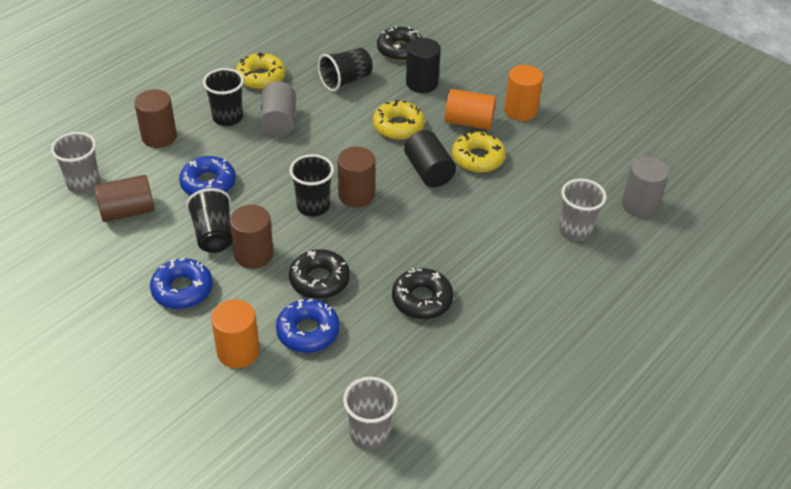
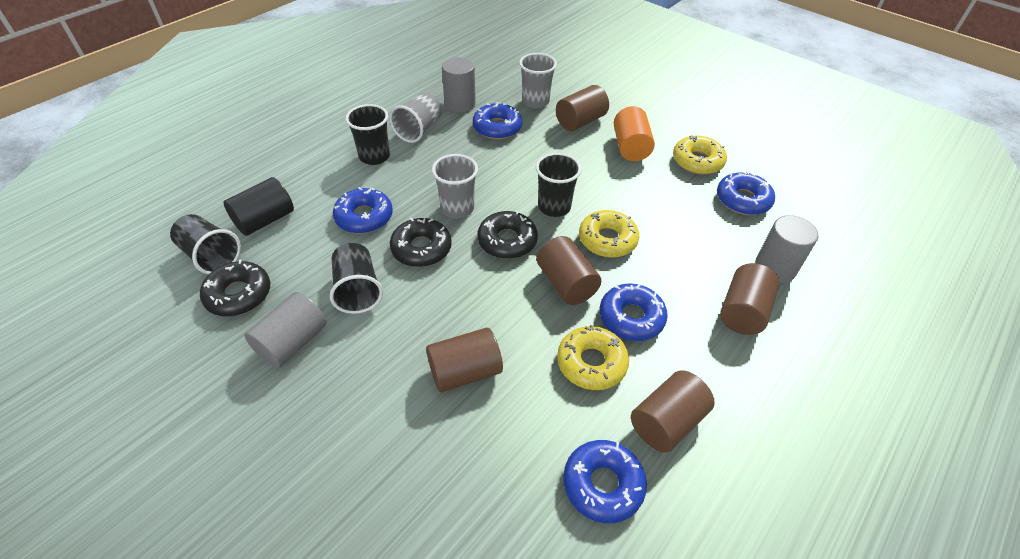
black cylinder: [404,130,456,187] [406,38,441,93] = 2 -> [223,177,294,236] = 1
blue donut: [150,258,213,309] [179,156,236,195] [276,299,340,353] = 3 -> [333,187,393,234] [473,102,522,139] [563,440,647,523] [600,283,668,341] [717,171,775,215] = 5
brown cylinder: [94,175,155,222] [134,89,177,148] [230,205,273,269] [338,147,375,208] = 4 -> [426,328,503,392] [537,236,601,305] [556,85,609,131] [631,370,715,453] [720,263,780,335] = 5
grey cylinder: [259,81,296,137] [622,157,669,217] = 2 -> [245,292,327,368] [442,57,476,112] [755,215,818,283] = 3
orange cylinder: [211,299,259,368] [445,89,496,130] [504,65,543,121] = 3 -> [614,106,655,161] = 1

